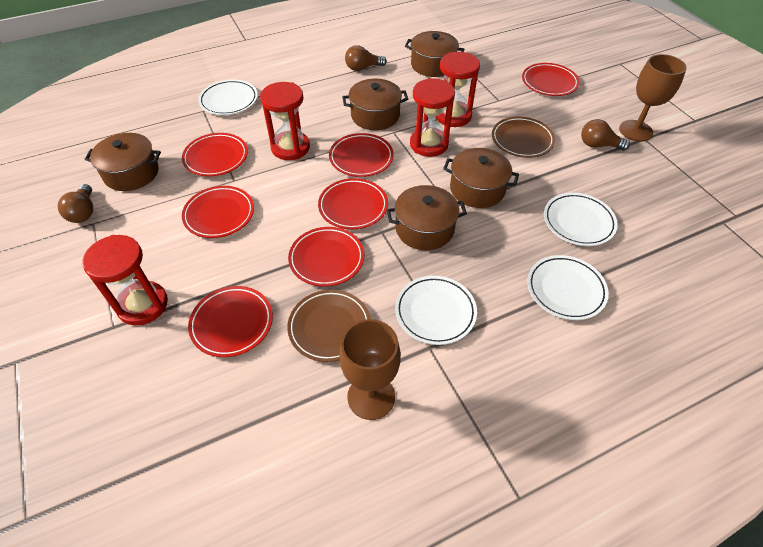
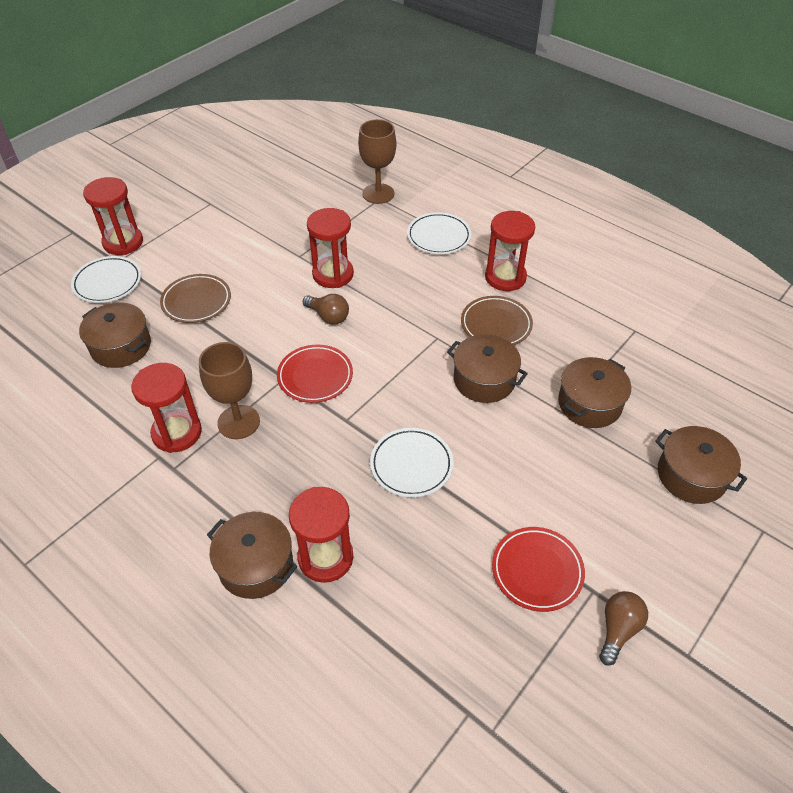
brown light bulb: [58,184,93,223] [345,45,387,71] [581,119,630,150] = 3 -> [303,294,349,325] [599,591,648,666] = 2
red hourglass: [82,235,168,326] [260,82,310,160] [410,78,455,157] [436,52,480,127] = 4 -> [83,177,143,255] [131,363,202,453] [289,487,353,583] [307,208,354,288] [485,211,535,291] = 5
red plate: [182,133,248,177] [182,186,254,238] [188,286,273,357] [288,227,364,287] [318,178,388,230] [329,133,394,177] [522,63,580,96] = 7 -> [277,345,353,403] [492,527,585,612] = 2
white plate: [198,79,258,115] [395,276,477,345] [527,255,609,320] [544,193,618,246] = 4 -> [71,256,141,303] [370,428,453,497] [407,212,471,254] = 3

